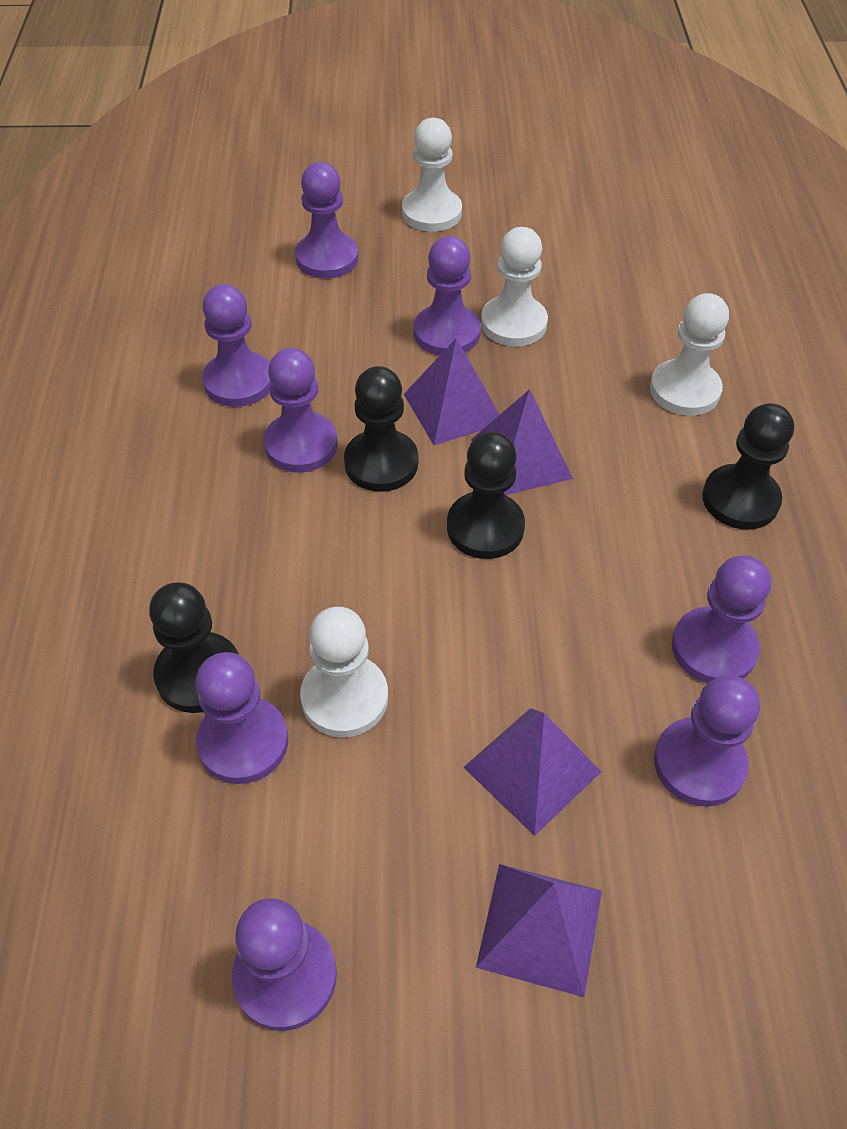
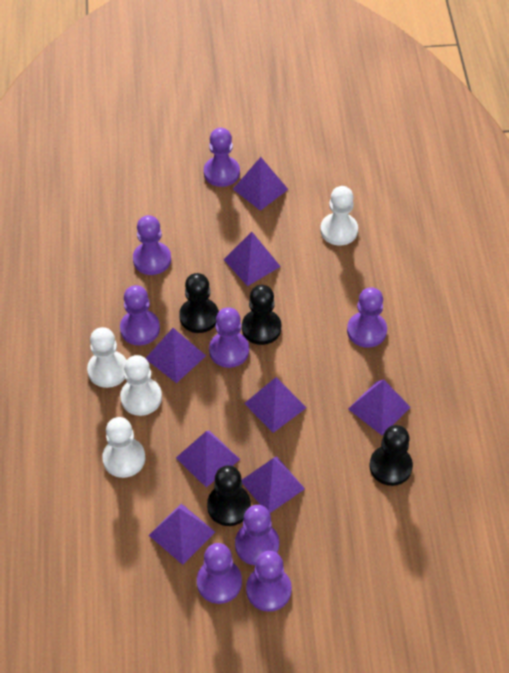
purple pyramid: [404,338,500,445] [463,708,602,836] [471,389,573,495] [476,864,602,997] = 4 -> [146,328,206,383] [149,503,215,565] [176,430,240,487] [223,232,281,286] [233,157,288,211] [242,456,305,513] [244,377,307,433] [348,380,411,435] = 8

